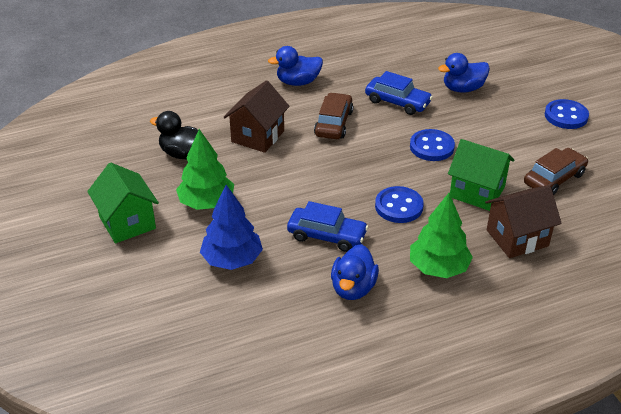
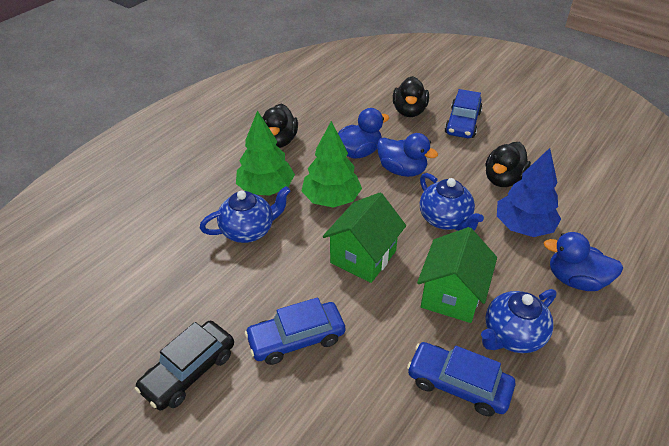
black car: none = 0 -> [135,321,234,410] = 1
black duck: [150,111,198,159] = 1 -> [262,104,298,148] [393,76,429,117] [485,142,531,187] = 3
blue button: [375,186,424,223] [410,129,455,161] [545,99,589,129] = 3 -> none = 0
blue car: [287,201,368,252] [365,71,433,115] = 2 -> [244,297,345,365] [407,342,515,416] [445,89,483,138] = 3
blue teapot: none = 0 -> [200,186,291,243] [420,173,484,231] [481,289,557,353] = 3
brown car: [314,92,353,139] [524,148,588,195] = 2 -> none = 0
brown house: [224,80,290,153] [485,185,562,258] = 2 -> none = 0

